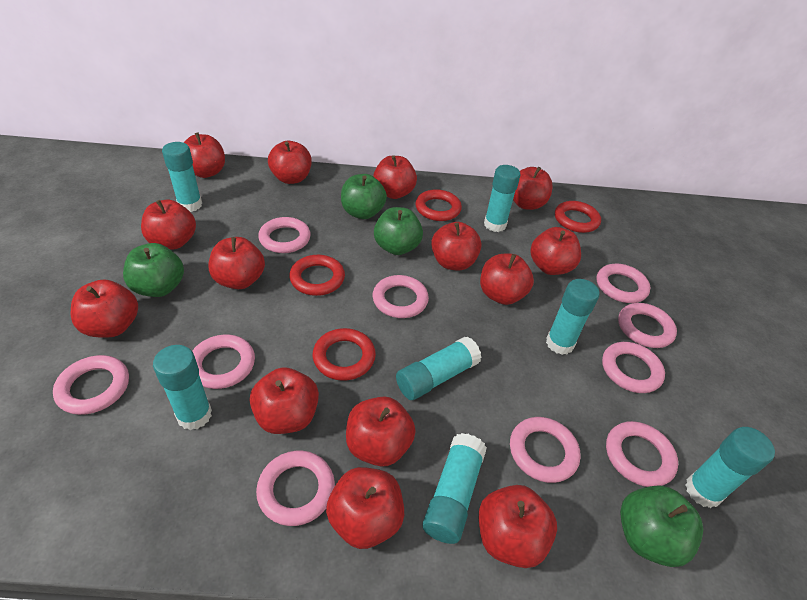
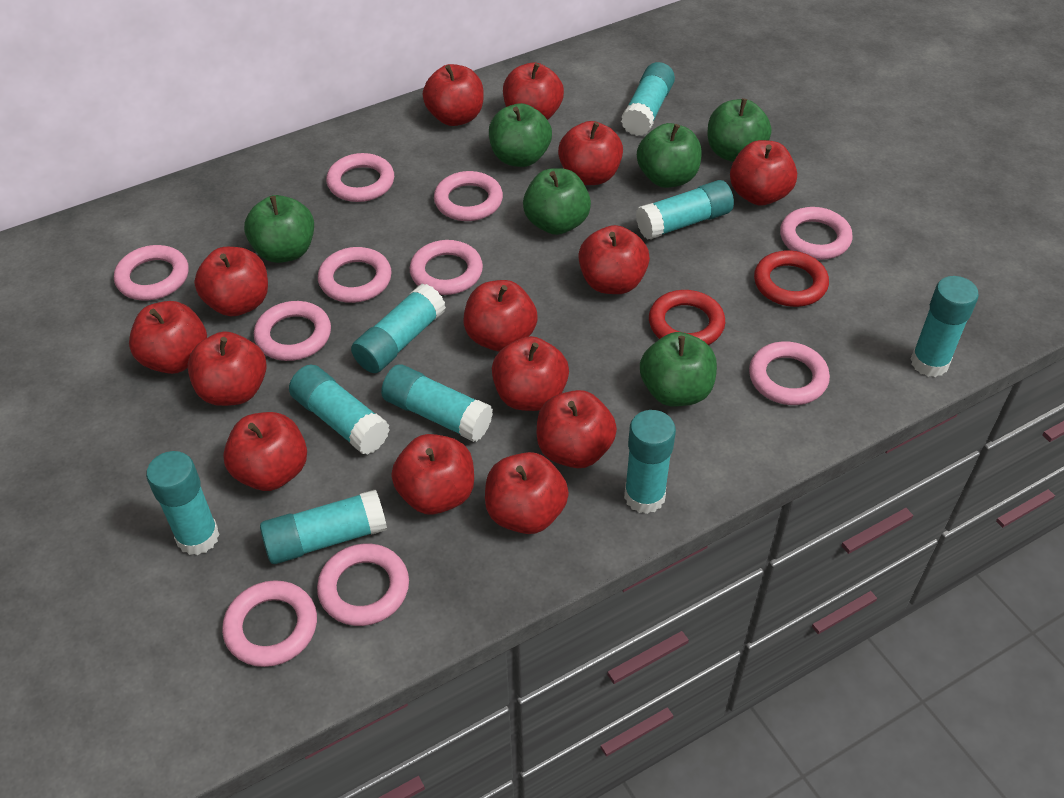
green apple: [123,243,184,297] [341,174,387,219] [374,207,423,255] [620,485,703,567] = 4 -> [244,195,314,263] [489,103,552,167] [523,168,591,235] [637,123,702,188] [640,332,717,406] [707,98,772,162] = 6
red ring: [289,255,345,296] [313,328,376,381] [415,189,462,221] [555,201,601,233] = 4 -> [649,290,725,345] [754,250,829,307] = 2
turquoise glue stick: [153,345,212,430] [162,142,202,212] [396,336,482,400] [422,433,487,544] [484,165,521,232] [546,279,600,355] [686,427,775,508] = 7 -> [146,451,220,555] [260,490,387,564] [289,365,390,455] [351,284,446,373] [381,365,493,442] [621,62,675,136] [624,410,676,514] [636,180,734,240] [911,276,979,377] = 9

